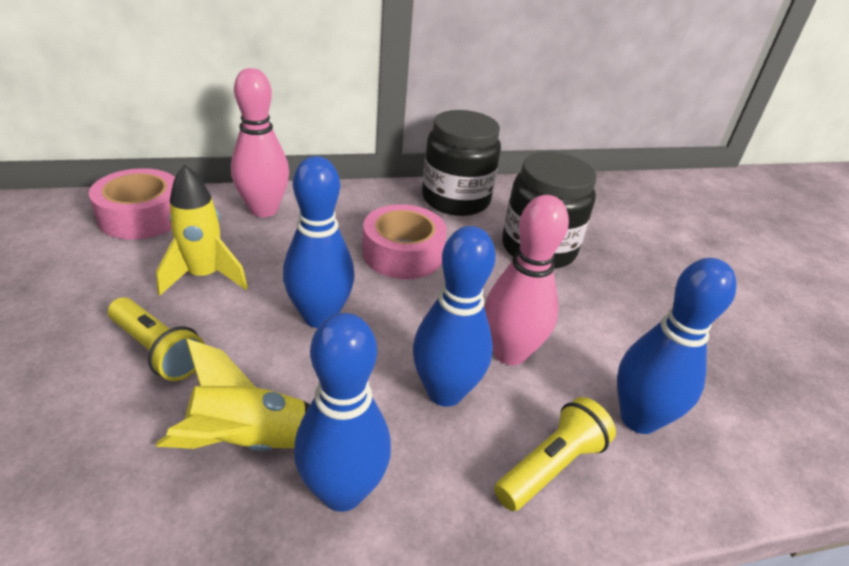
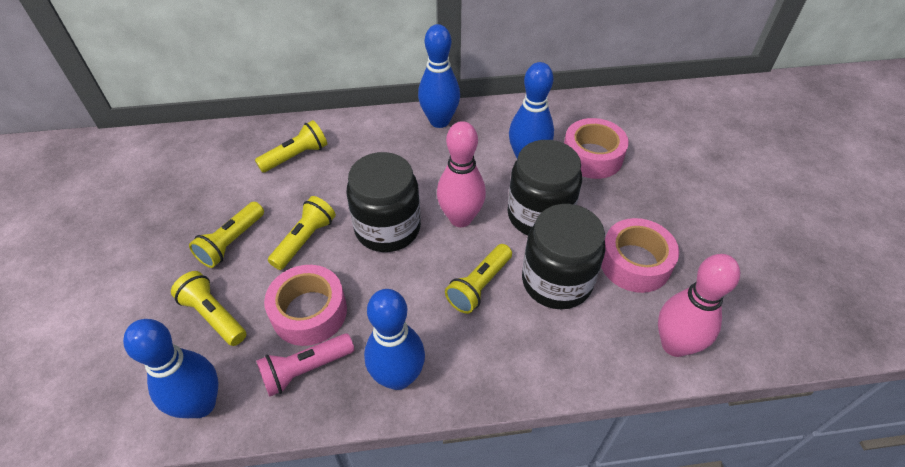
black jar: [422,110,501,216] [502,152,597,269] = 2 -> [346,152,421,252] [507,140,582,235] [522,204,605,310] = 3
pink flashlight: none = 0 -> [256,333,354,397] = 1
pink tape: [89,168,175,240] [362,204,447,279] = 2 -> [264,265,347,346] [564,118,629,179] [601,218,679,293] = 3
yellow flashlight: [108,297,205,381] [494,397,616,511] = 2 -> [171,271,246,346] [189,202,264,268] [255,120,327,173] [268,196,336,270] [445,244,512,314] = 5
yellow rocket: [156,164,248,296] [156,339,310,451] = 2 -> none = 0

